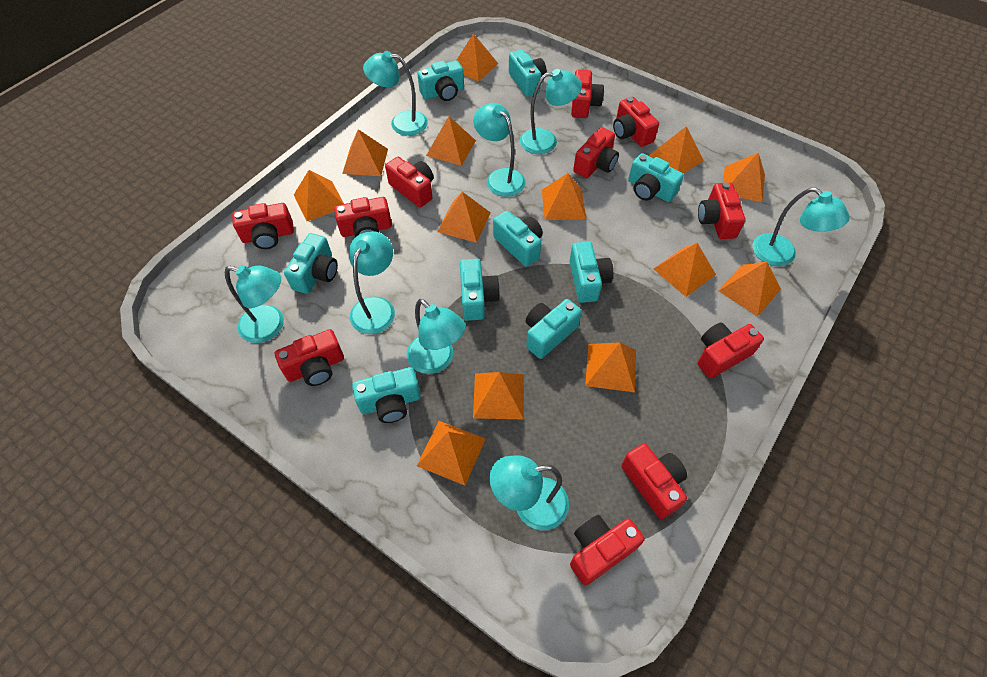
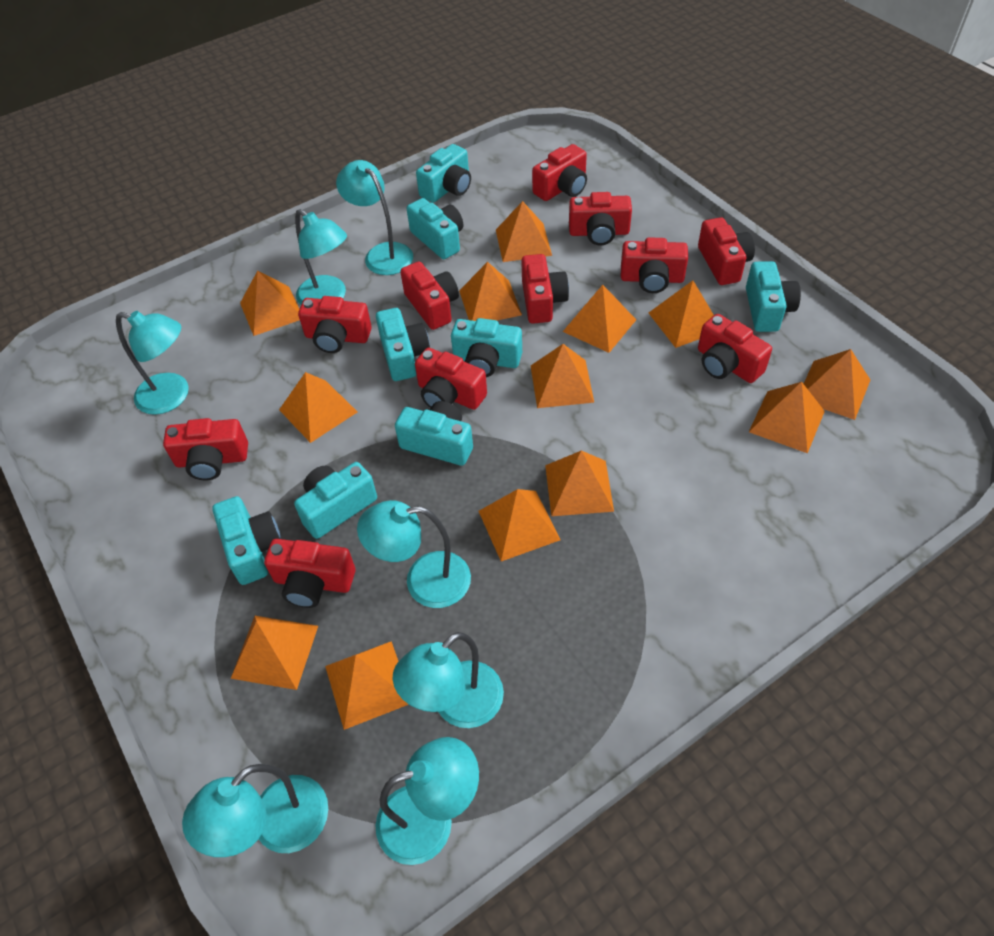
turquoise camera: [284,233,338,294] [352,367,421,423] [417,60,464,101] [460,259,500,321] [493,211,543,267] [509,49,547,97] [526,299,582,359] [569,242,613,303] [628,153,684,202] = 9 -> [212,496,281,585] [294,462,377,539] [376,308,430,381] [395,401,473,466] [407,198,463,259] [416,144,471,203] [451,318,522,377] [746,261,801,332] = 8
turquoise lamp: [225,265,284,343] [349,231,395,334] [363,51,428,136] [407,299,466,374] [473,103,526,197] [489,455,569,530] [520,69,582,154] [753,188,850,266] = 8 -> [116,311,189,415] [182,764,328,857] [295,209,347,305] [336,160,413,275] [357,500,471,608] [375,737,479,865] [393,632,504,728] = 7

